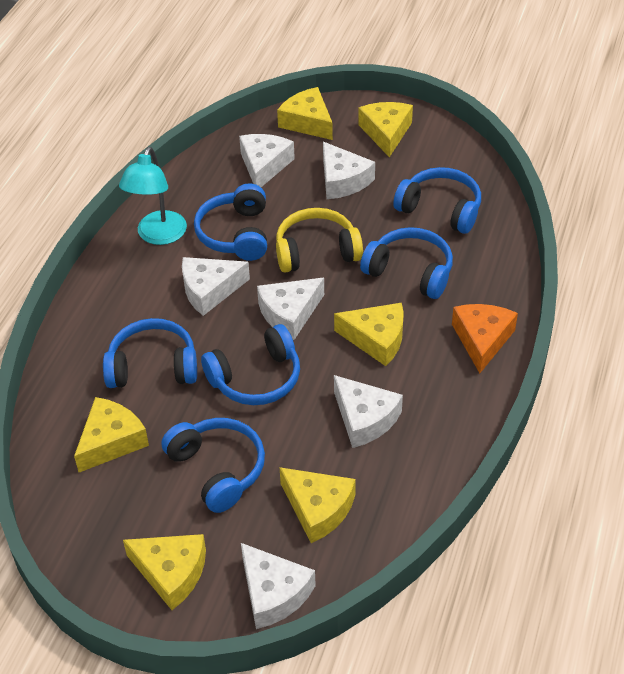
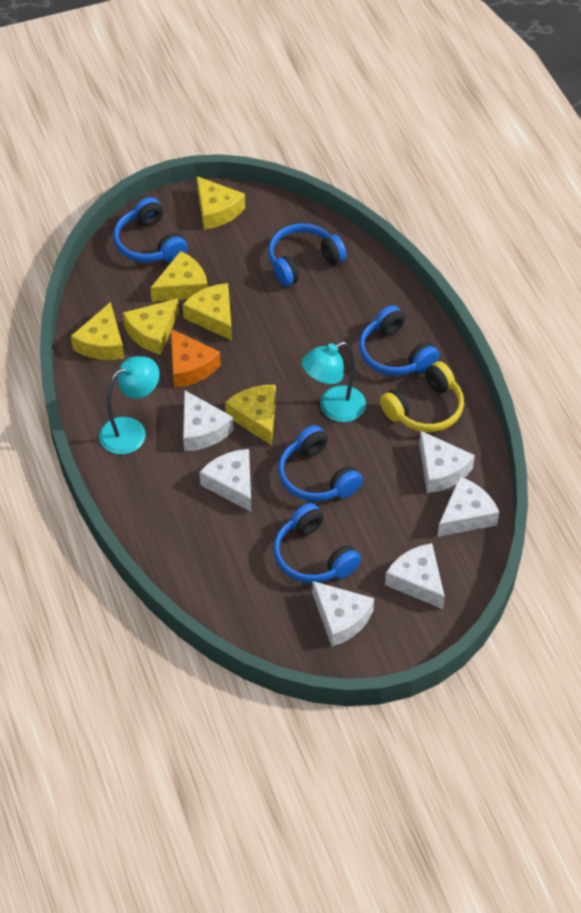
blue headphones: [103,318,197,388] [161,418,265,513] [194,183,267,261] [201,324,300,405] [360,227,453,299] [393,167,481,234] = 6 -> [113,197,188,263] [268,223,347,286] [274,503,361,583] [278,425,363,502] [359,305,440,376] = 5
turquoise lamp: [119,147,187,245] = 1 -> [99,356,160,454] [302,341,366,422] = 2

